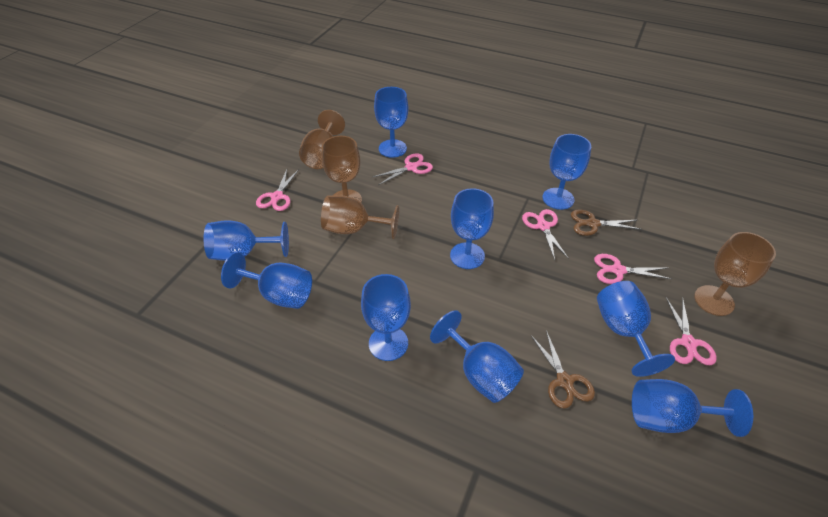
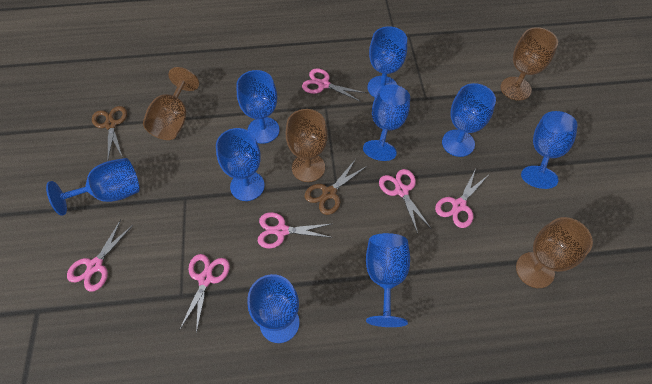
pink scissors: [256,169,299,211] [373,153,433,185] [522,209,569,260] [594,254,672,284] [666,297,717,365] = 5 -> [67,219,133,292] [180,254,230,334] [258,212,333,249] [302,68,366,102] [379,169,431,234] [435,168,488,228] = 6

